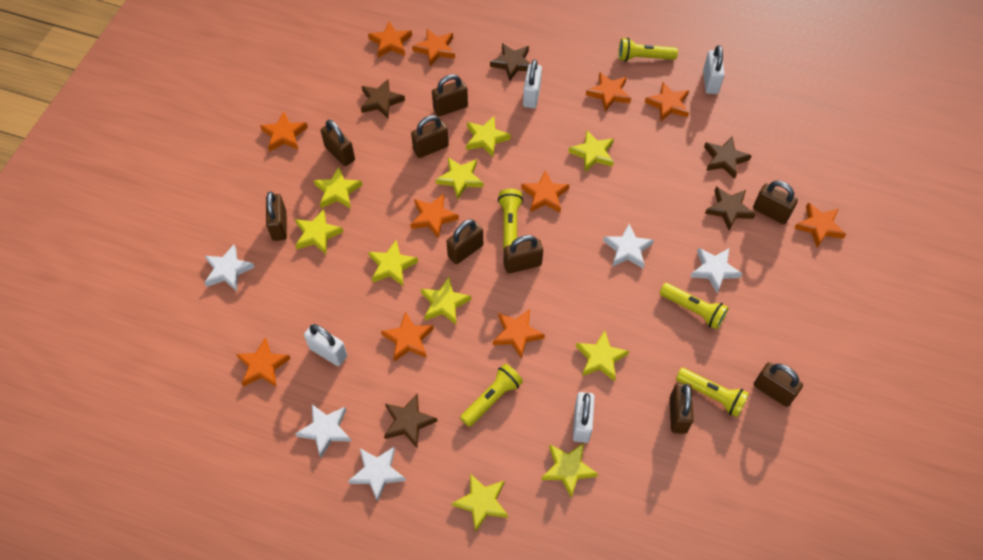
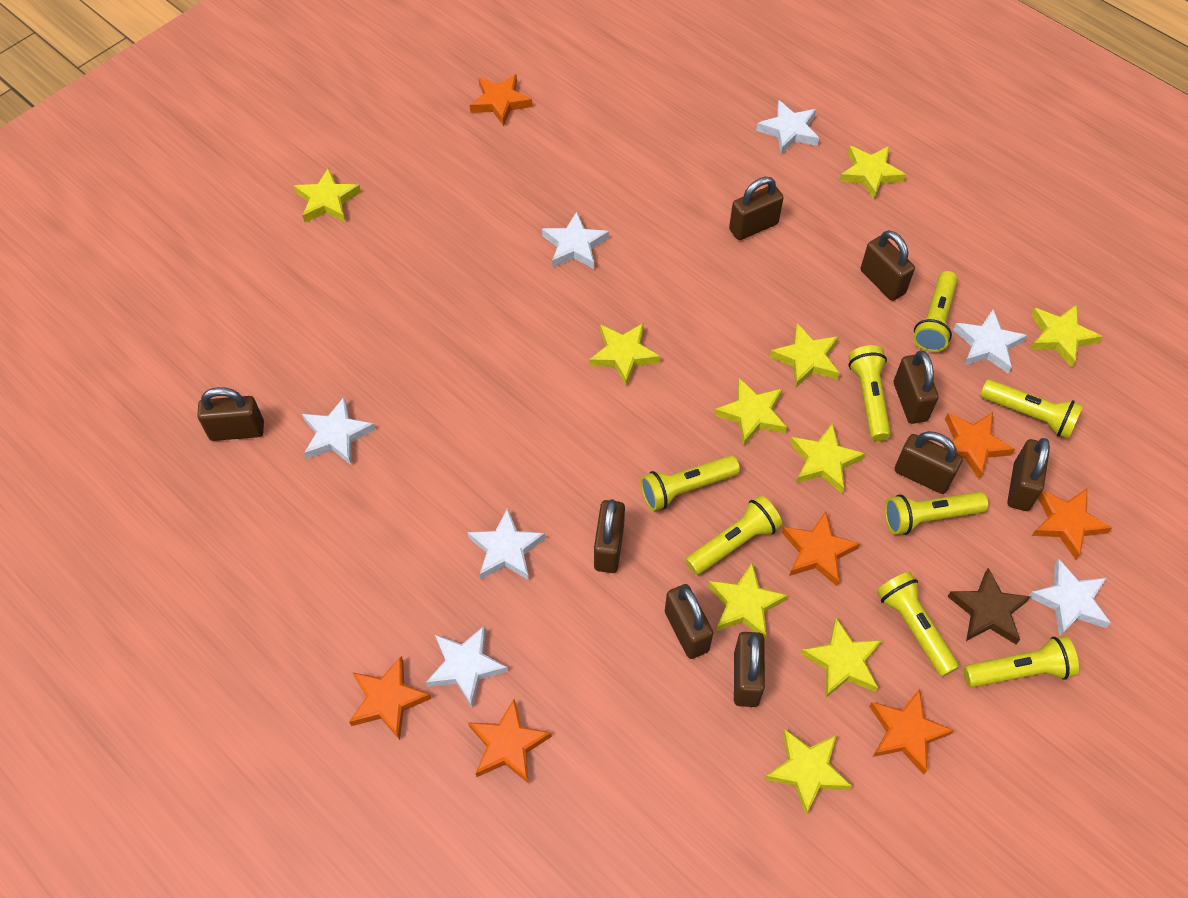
brown star: [361,79,405,118] [384,394,437,448] [490,43,531,81] [704,137,752,179] [705,187,756,230] = 5 -> [947,568,1030,644] = 1
orange star: [236,338,291,387] [260,111,308,152] [368,21,412,58] [381,311,434,362] [410,193,459,239] [412,29,455,66] [493,309,545,359] [521,170,569,212] [586,72,631,112] [645,82,689,122] [794,202,846,248] = 11 -> [349,656,431,740] [468,699,552,784] [470,74,532,126] [782,511,860,586] [869,689,954,775] [944,412,1015,479] [1032,489,1112,560] = 7
white padlock: [304,324,347,366] [523,59,542,108] [573,392,595,443] [703,45,725,94] = 4 -> none = 0
white star: [204,245,255,291] [295,404,351,458] [348,447,406,502] [603,224,654,268] [690,248,742,293] = 5 -> [302,397,375,465] [426,625,508,707] [467,508,545,580] [542,212,609,269] [756,101,819,154] [953,309,1027,373] [1029,559,1111,637] = 7
yellow flashlight: [460,364,523,427] [498,189,523,250] [618,38,678,62] [660,283,729,330] [676,368,749,417] = 5 -> [640,455,740,511] [686,496,782,575] [848,345,891,441] [877,572,959,677] [884,492,988,535] [913,271,958,352] [963,636,1079,688] [980,379,1083,439] = 8

